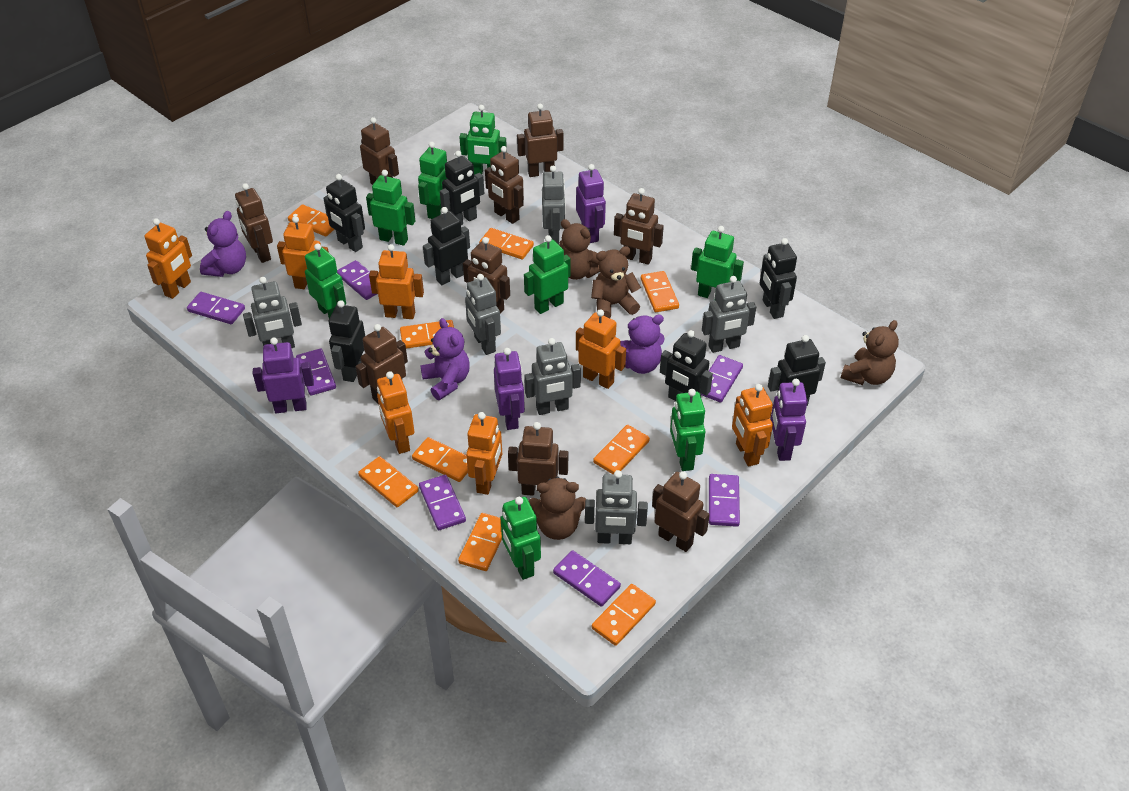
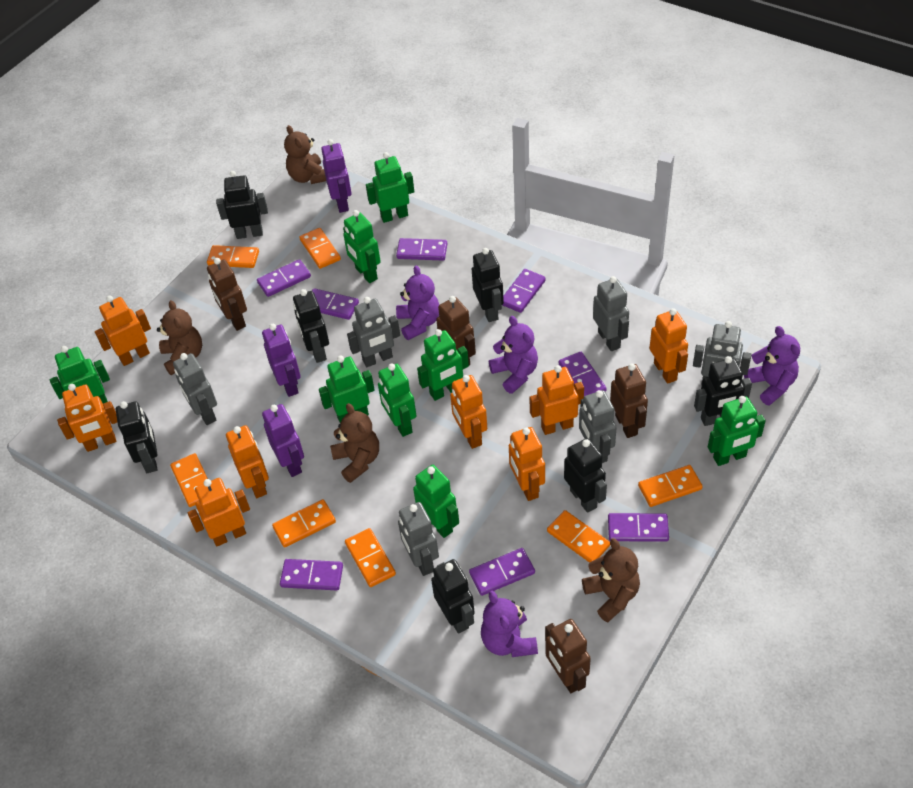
brown robot: [235,183,273,263] [356,324,408,404] [360,117,399,185] [463,237,510,314] [485,146,524,224] [508,422,568,496] [517,104,564,177] [614,188,664,265] [652,471,710,552] = 9 -> [207,258,247,331] [436,296,476,365] [545,619,591,693] [610,363,648,438] = 4
orange domino: [288,204,334,237] [358,456,419,507] [400,320,454,349] [412,437,468,482] [458,513,502,571] [479,228,534,260] [592,584,656,646] [593,425,650,474] [641,271,679,312] = 9 -> [170,453,208,507] [207,245,259,268] [272,499,336,547] [299,228,341,269] [345,528,396,587] [547,510,610,562] [638,465,703,507] = 7
orange robot: [144,218,192,299] [277,216,329,289] [369,244,424,319] [377,371,414,454] [466,412,502,495] [576,309,626,389] [732,384,773,467] = 7 -> [57,384,117,452] [95,295,151,366] [188,478,250,546] [226,425,269,498] [450,375,487,449] [509,427,545,501] [529,365,584,435] [650,308,688,384] = 8
purple domino: [187,292,245,324] [296,349,336,396] [337,260,377,300] [419,475,466,530] [553,550,621,607] [701,355,743,403] [709,474,740,527] = 7 -> [257,259,311,297] [280,559,343,591] [312,288,359,320] [396,238,447,261] [469,548,535,596] [503,269,546,313] [559,352,607,396] [608,513,669,542] = 8
purple robot: [253,338,314,413] [494,348,525,430] [576,164,606,243] [770,379,808,461] = 4 -> [262,324,301,397] [262,404,304,477] [321,139,352,213] = 3
purple teddy bear: [200,211,246,277] [420,318,470,400] [620,314,664,374] = 3 -> [396,265,439,340] [481,591,538,657] [489,316,538,394] [744,326,800,405] = 4

